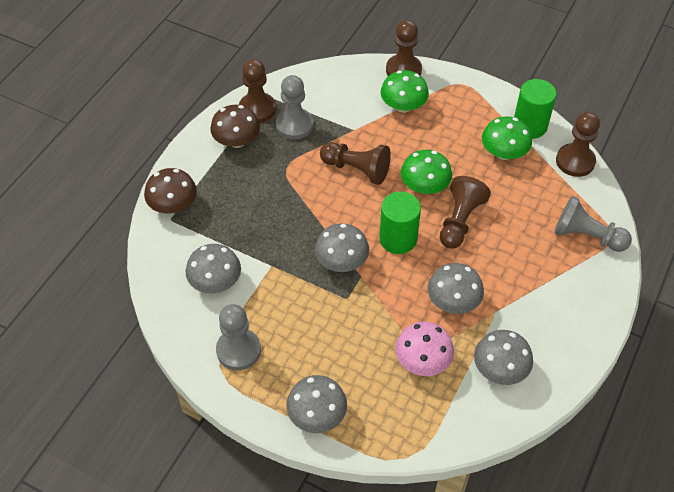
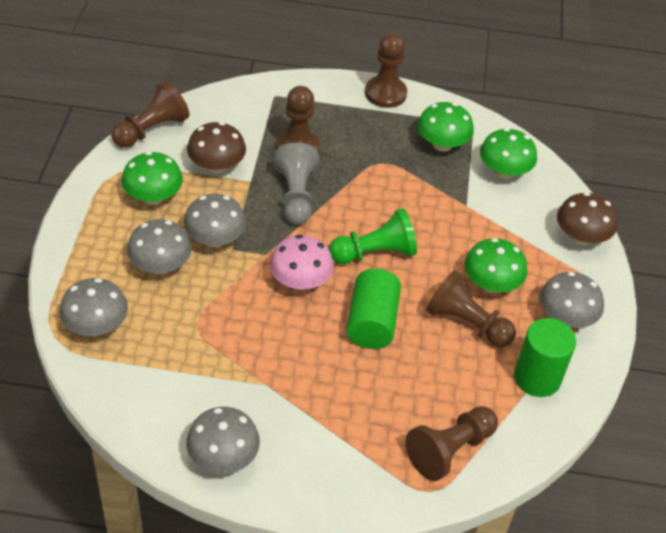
green mushroom: [381,70,429,113] [401,150,452,194] [482,116,532,160] = 3 -> [122,152,183,205] [417,102,474,152] [465,238,527,293] [480,128,537,179] = 4
green pawn: none = 0 -> [329,208,417,264] = 1
grey pawn: [216,304,261,370] [276,75,313,140] [554,196,632,252] = 3 -> [273,143,319,225] = 1

